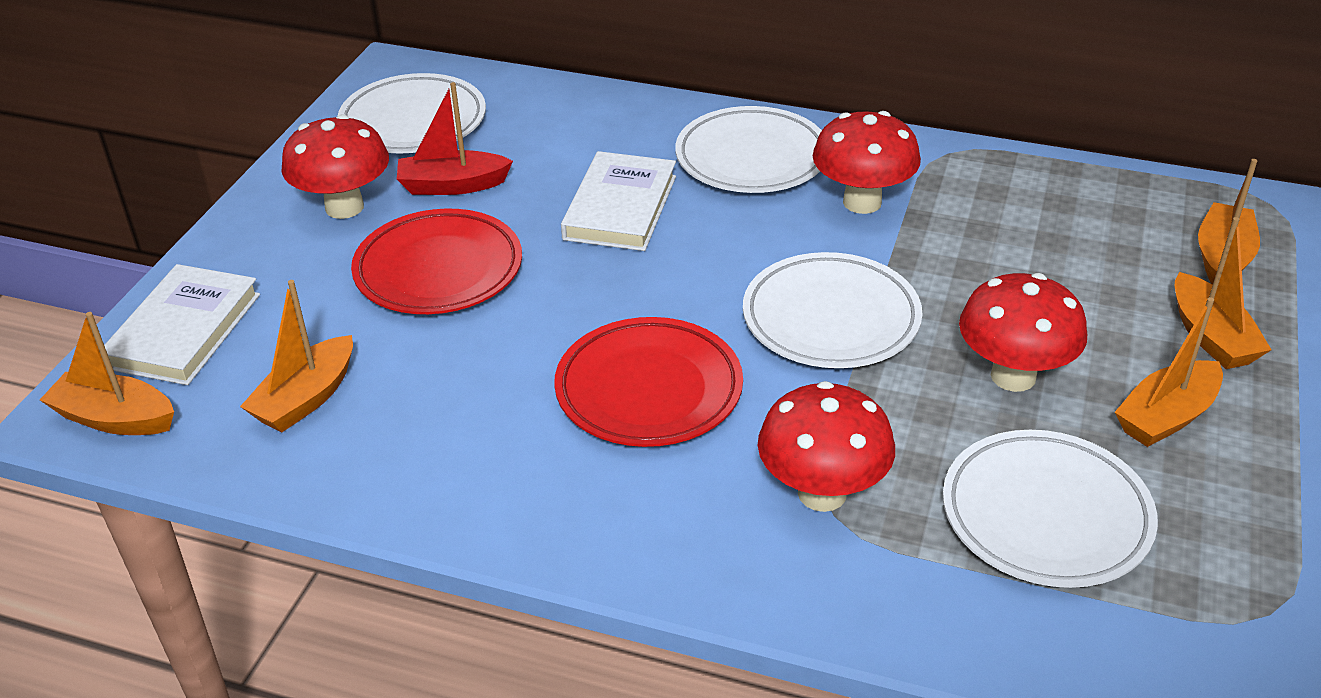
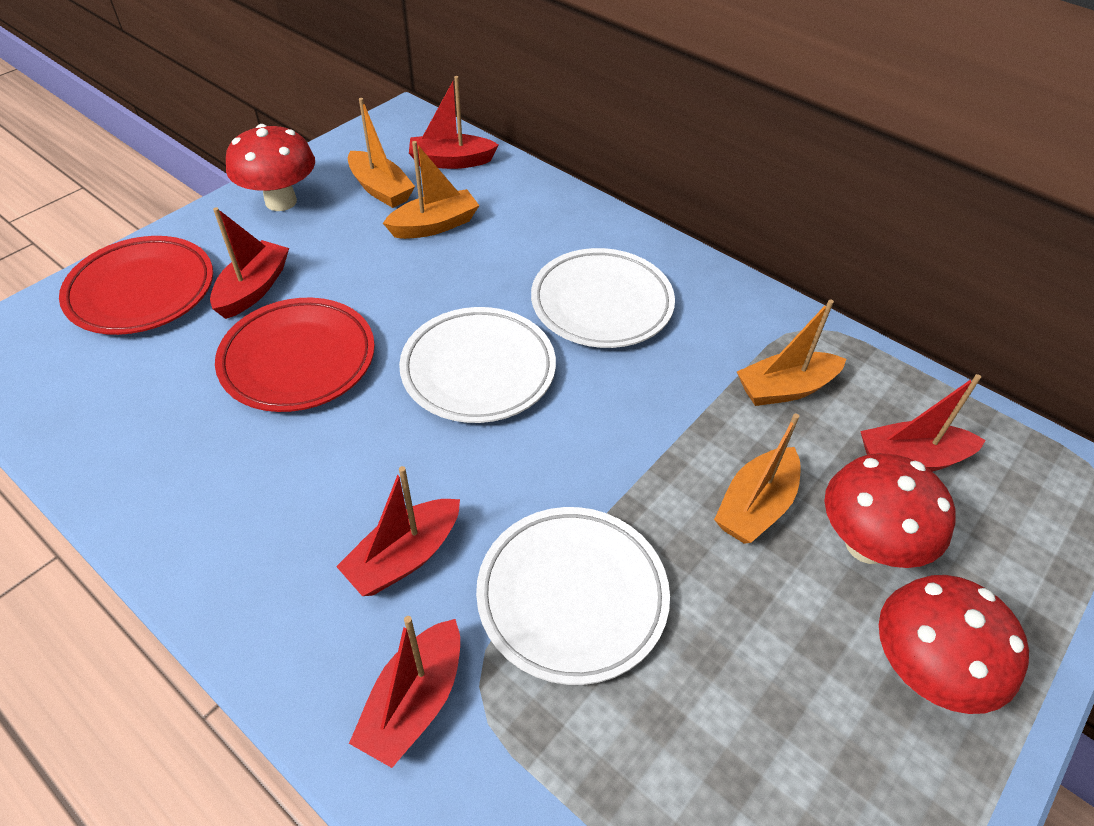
orange boat: [40,312,174,435] [240,280,353,432] [1115,297,1223,447] [1175,217,1272,369] [1198,159,1260,285] = 5 -> [348,98,415,208] [383,141,479,239] [714,413,801,544] [737,299,846,406] = 4
red boat: [397,82,513,195] = 1 -> [210,207,289,319] [336,466,460,596] [349,616,460,768] [409,76,499,169] [860,374,986,472] = 5
red mushroom: [282,114,389,219] [758,381,895,512] [813,111,921,214] [959,273,1087,392] = 4 -> [226,124,315,211] [825,453,956,568] [879,575,1029,714] = 3
white book: [104,264,260,385] [561,151,676,251] = 2 -> none = 0
white plate: [338,73,486,154] [675,106,822,193] [743,252,922,368] [943,430,1158,588] = 4 -> [399,307,556,423] [476,507,670,685] [531,248,675,348] = 3

